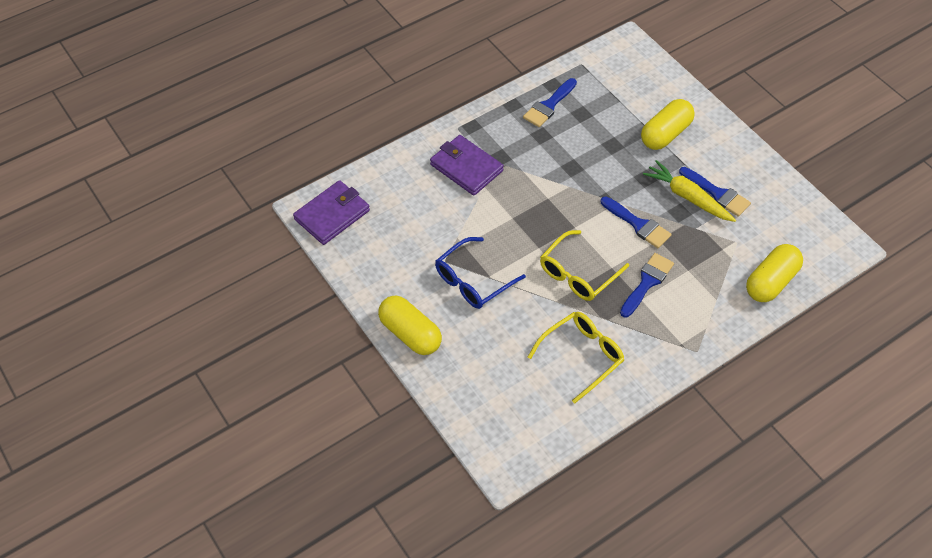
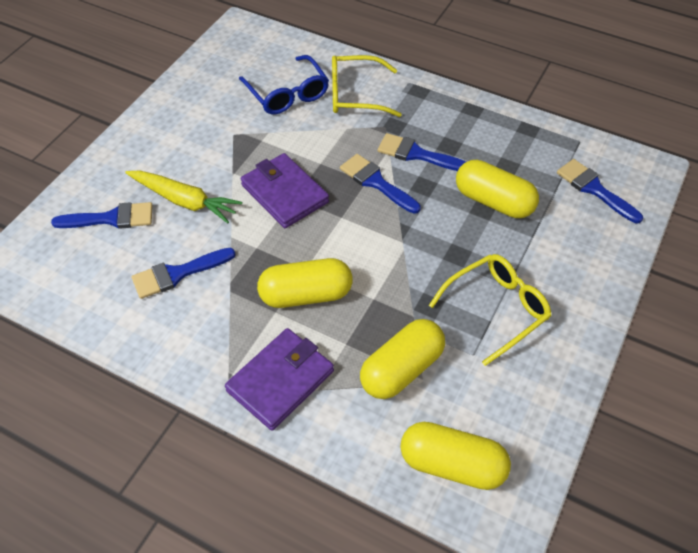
blue brush: [523,78,577,127] [601,197,672,248] [620,253,674,318] [679,167,751,217] = 4 -> [51,202,153,229] [131,248,236,299] [340,154,421,214] [378,133,466,171] [557,159,643,223] = 5
yellow capsule: [378,296,442,355] [641,99,695,150] [746,244,803,302] = 3 -> [257,258,353,308] [360,319,445,399] [400,422,511,490] [456,160,539,218] = 4

